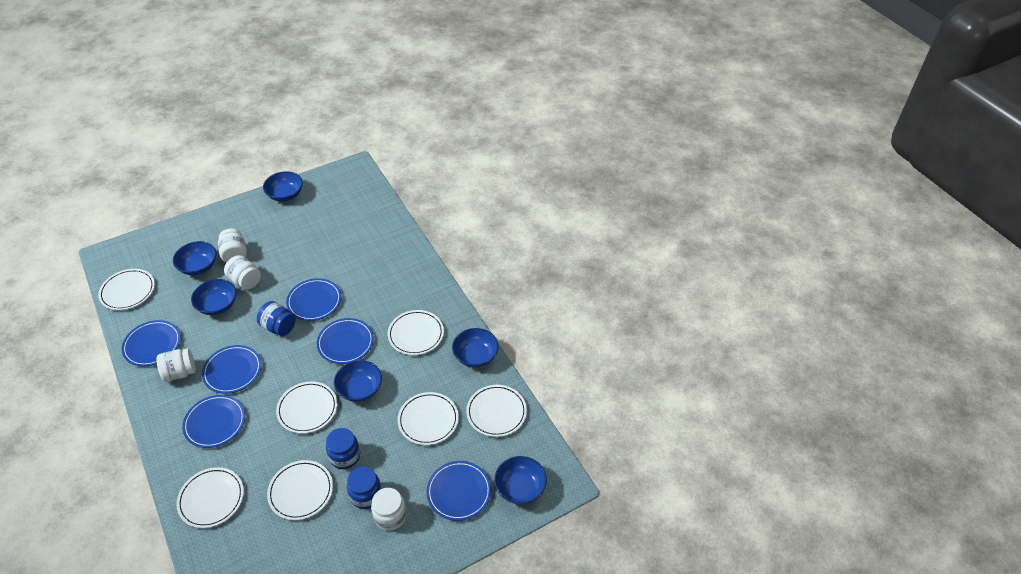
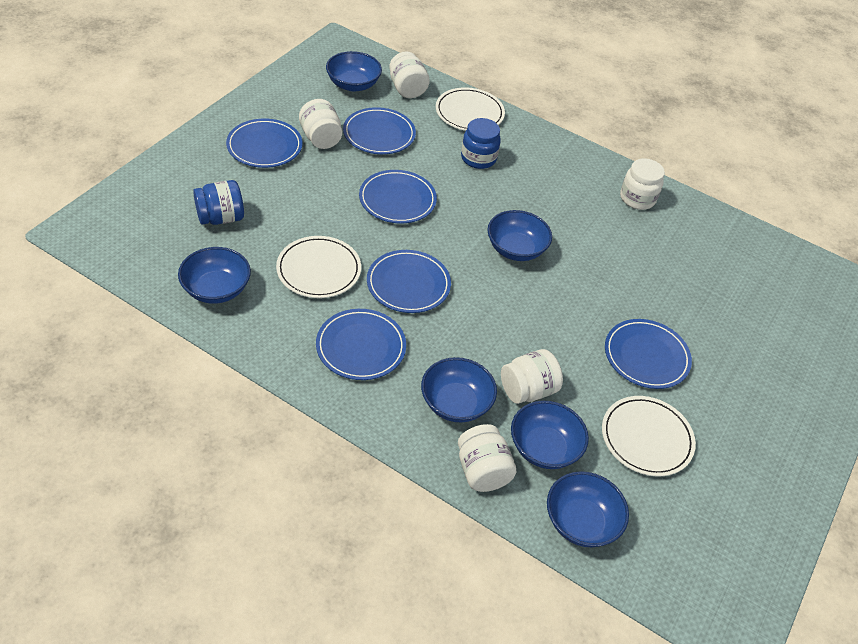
blue jar: [257,301,296,336] [326,428,360,469] [347,467,382,509] = 3 -> [193,180,244,225] [461,118,501,169] = 2
white jar: [156,348,196,382] [218,229,247,263] [224,255,261,289] [371,488,407,531] = 4 -> [299,99,342,149] [389,51,430,98] [458,424,516,492] [501,349,563,404] [620,158,665,210] = 5
white plate: [98,269,155,310] [176,467,244,528] [267,460,333,520] [276,381,337,434] [388,310,444,355] [398,392,459,445] [466,385,527,437] = 7 -> [276,236,361,298] [436,87,505,131] [602,396,696,476] = 3

